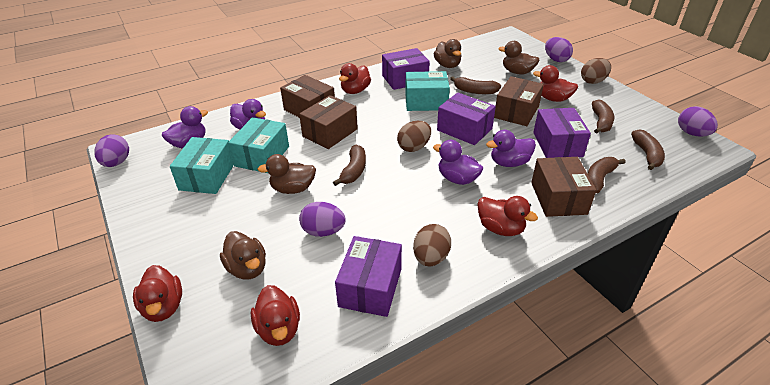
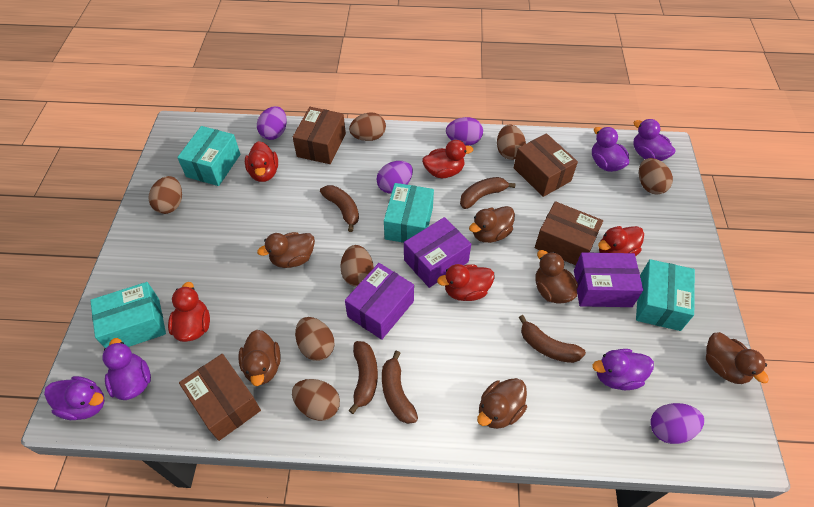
brown duck: [220,231,266,279] [258,154,316,194] [434,39,461,68] [498,41,539,75] = 4 -> [238,330,281,386] [257,232,315,268] [469,206,515,243] [477,378,527,429] [535,250,578,304] [706,332,769,384] = 6
brown egg: [397,121,431,152] [413,224,451,267] [581,58,611,84] = 3 -> [148,176,182,214] [292,379,340,421] [295,317,334,361] [340,245,374,287] [349,112,386,141] [497,125,526,160] [639,158,673,195] = 7
purple box: [335,236,402,317] [382,48,430,90] [437,92,496,145] [533,108,591,158] = 4 -> [345,263,414,340] [404,217,471,288] [574,252,643,307] = 3
purple duck: [162,106,208,148] [230,99,266,129] [433,140,484,185] [486,130,536,167] = 4 -> [44,376,105,420] [102,338,151,400] [592,127,629,172] [592,349,654,390] [633,119,676,161] = 5
turquoise box: [170,137,234,194] [228,117,289,173] [405,71,450,111] = 3 -> [90,282,166,348] [177,126,241,186] [384,183,434,243] [636,259,695,331] = 4

